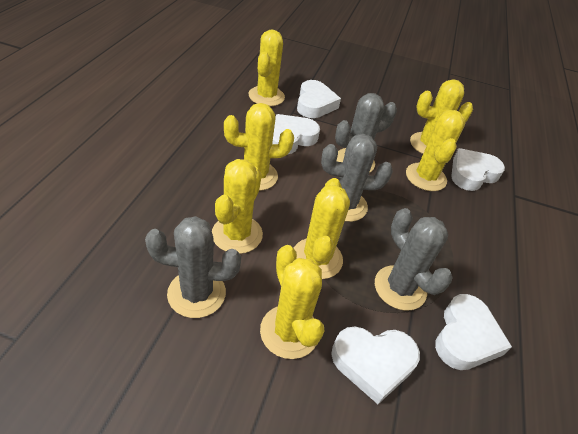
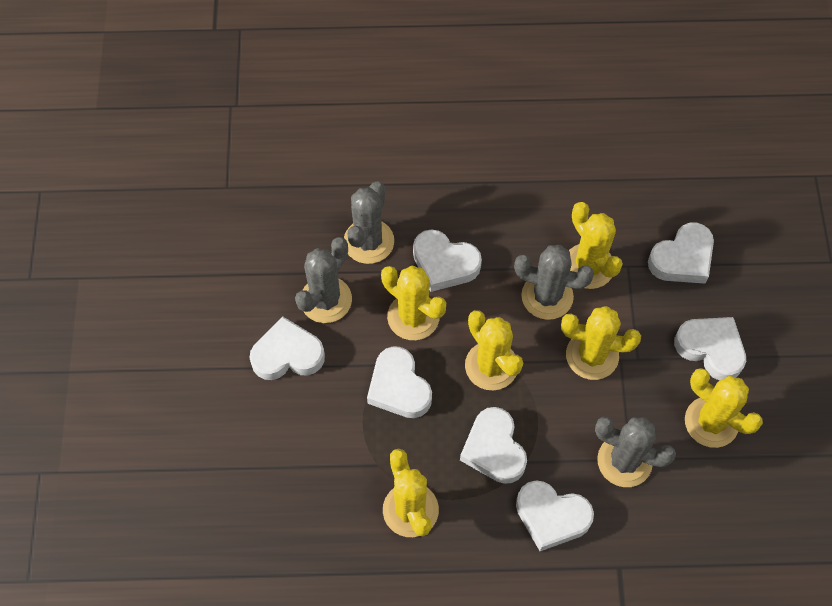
white heart: [272,114,320,154] [297,80,341,118] [331,326,420,404] [435,294,512,370] [451,148,505,191] = 5 -> [250,316,325,380] [367,346,432,418] [413,230,482,292] [460,407,527,484] [516,480,594,551] [648,222,714,284] [674,317,746,380] = 7
yellow cactus: [212,159,263,254] [224,103,294,191] [248,30,285,106] [260,245,324,359] [293,178,350,279] [406,110,466,191] [410,79,473,154] = 7 -> [381,265,446,340] [383,449,439,537] [465,310,523,390] [561,306,641,380] [569,202,623,289] [685,368,763,448] = 6

